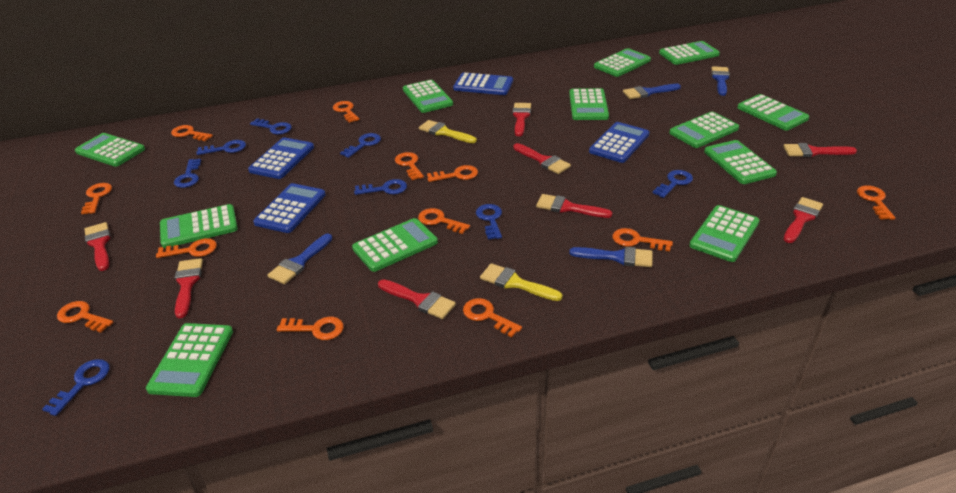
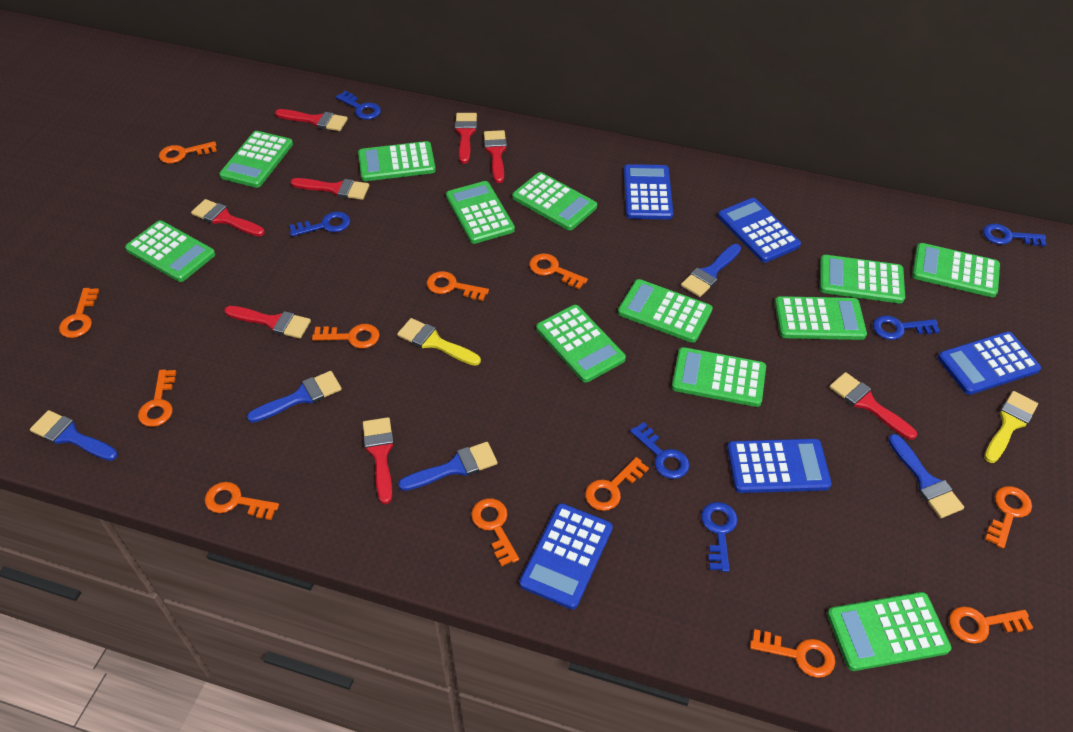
blue brush: [268,234,332,284] [569,247,653,267] [623,84,681,99] [712,66,730,96] = 4 -> [30,410,118,461] [247,371,342,423] [398,442,498,491] [681,244,741,297] [888,434,964,518] = 5
blue calculator: [248,137,314,179] [253,183,326,233] [453,72,513,95] [589,122,649,163] = 4 -> [519,503,613,610] [624,164,673,219] [718,198,801,263] [727,439,832,493] [938,332,1041,395] = 5
blue key: [42,359,109,416] [174,159,201,188] [196,140,246,155] [250,118,292,134] [340,133,381,158] [354,179,407,195] [476,204,502,239] [653,170,693,198] = 8 -> [289,212,350,237] [336,91,381,120] [630,422,689,479] [701,502,738,572] [873,316,940,340] [983,224,1047,246] = 6

